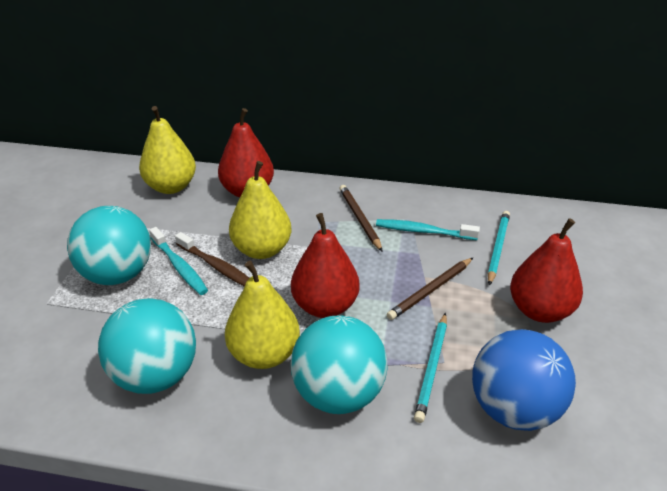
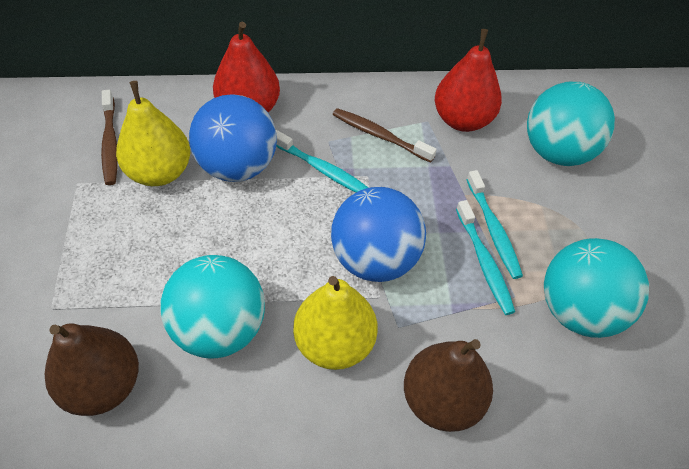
blue ball: [472,329,576,431] = 1 -> [189,94,277,182] [331,187,426,282] = 2
brown pear: none = 0 -> [45,323,139,416] [404,339,493,432] = 2
brown pencil: [339,185,383,252] [387,258,473,320] = 2 -> none = 0
brown toothbrush: [175,232,249,287] = 1 -> [101,90,118,185] [333,108,437,163] = 2
red pear: [218,108,274,197] [291,213,360,318] [510,218,583,323] = 3 -> [213,22,280,112] [435,29,502,132] = 2
turquoise pencil: [414,313,447,423] [488,211,510,285] = 2 -> none = 0
turquoise toothbrush: [149,227,208,295] [376,219,480,240] = 2 -> [276,130,368,192] [456,200,515,315] [466,170,523,279] = 3
yellow pear: [139,106,196,194] [225,261,300,369] [229,161,291,259] = 3 -> [116,81,190,186] [293,276,378,370] = 2

